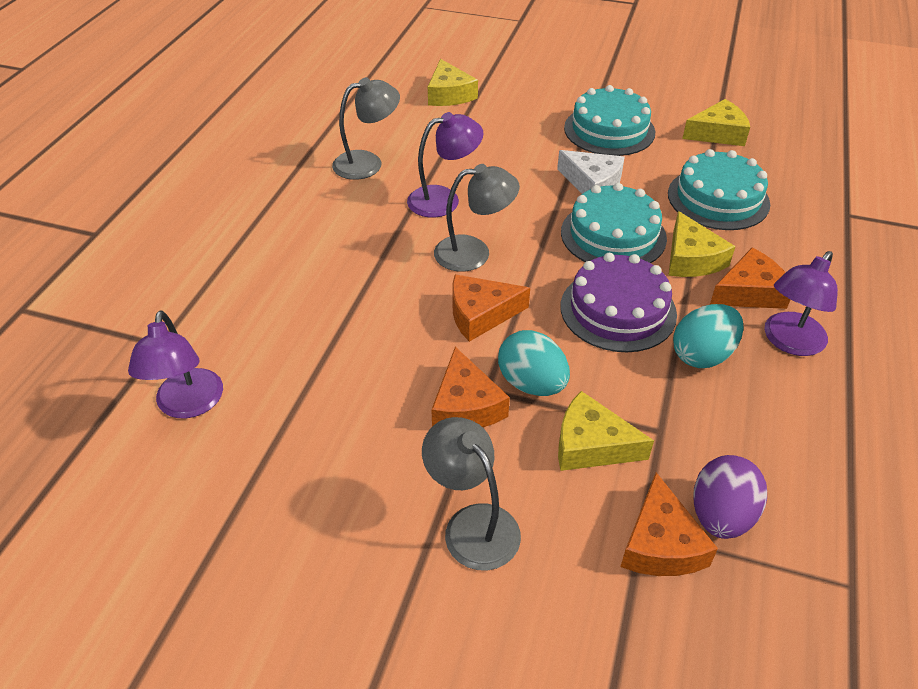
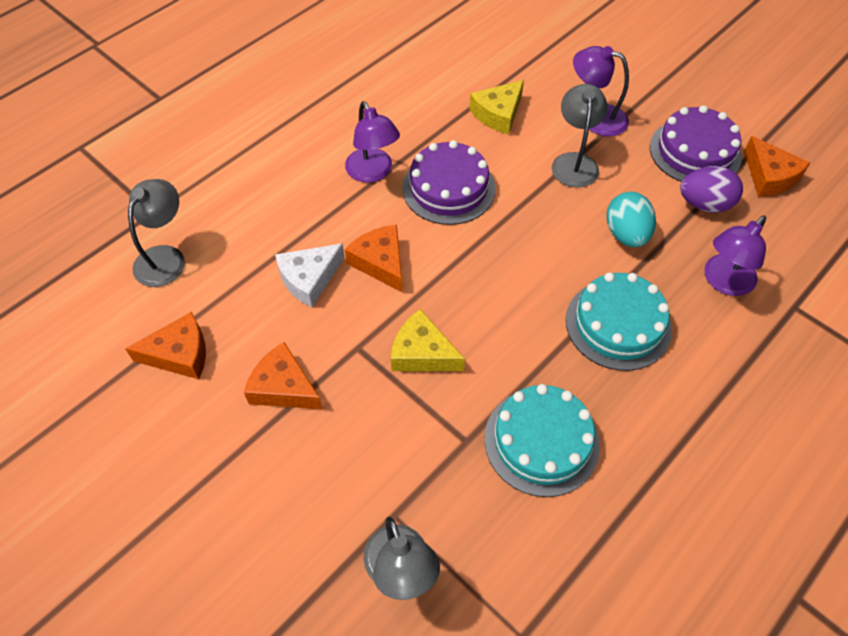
purple cake: [561,253,677,352] = 1 -> [402,140,495,225] [650,105,742,182] = 2
turquoise cake: [561,183,667,263] [564,85,655,156] [668,149,770,230] = 3 -> [484,384,600,497] [566,272,672,371] = 2
turquoise egg: [498,330,570,396] [673,304,744,368] = 2 -> [607,192,656,247] = 1
yellow cheese: [428,59,478,106] [558,391,654,471] [668,211,736,277] [682,99,750,146] = 4 -> [391,309,465,371] [469,80,524,134] = 2

